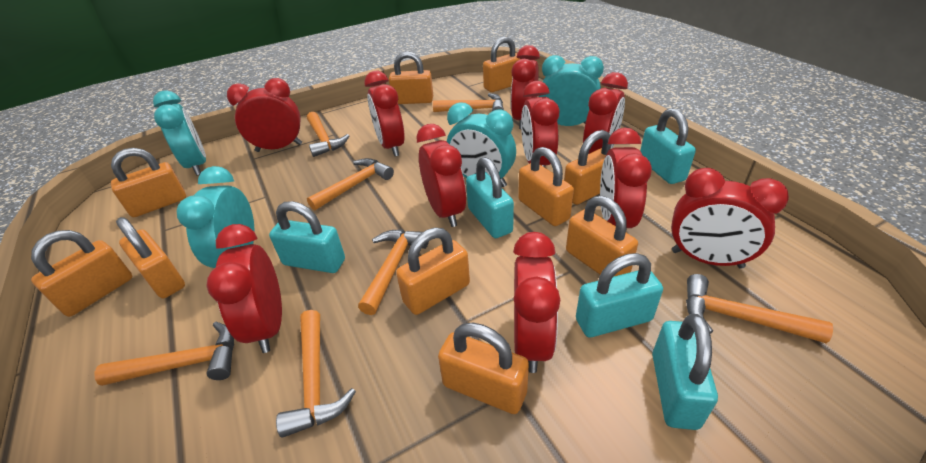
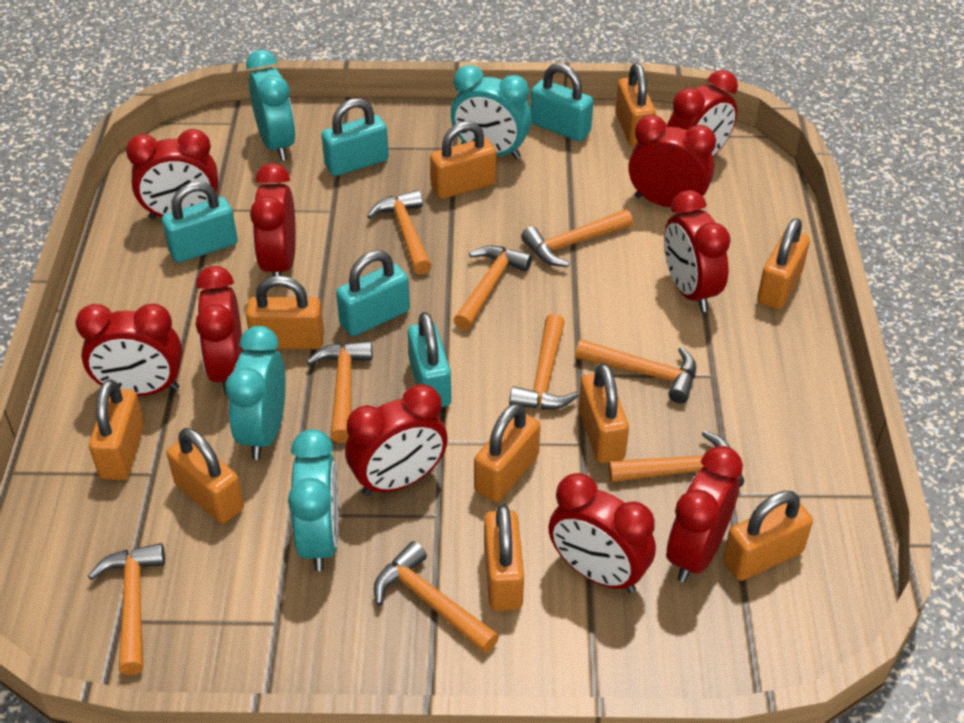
orange hammer: [94,321,234,386] [276,310,356,438] [307,112,349,157] [307,158,394,211] [358,229,429,315] [433,93,504,112] [686,274,833,343] = 7 -> [88,543,165,675] [306,341,372,443] [367,190,432,275] [374,541,499,654] [454,246,532,330] [509,314,579,410] [521,209,633,267] [575,339,696,403] [608,430,744,488] = 9

